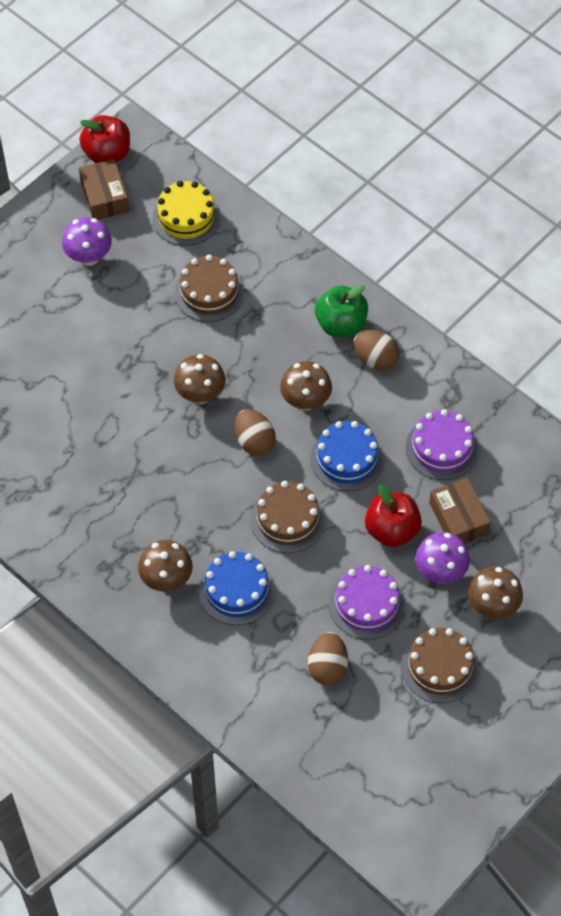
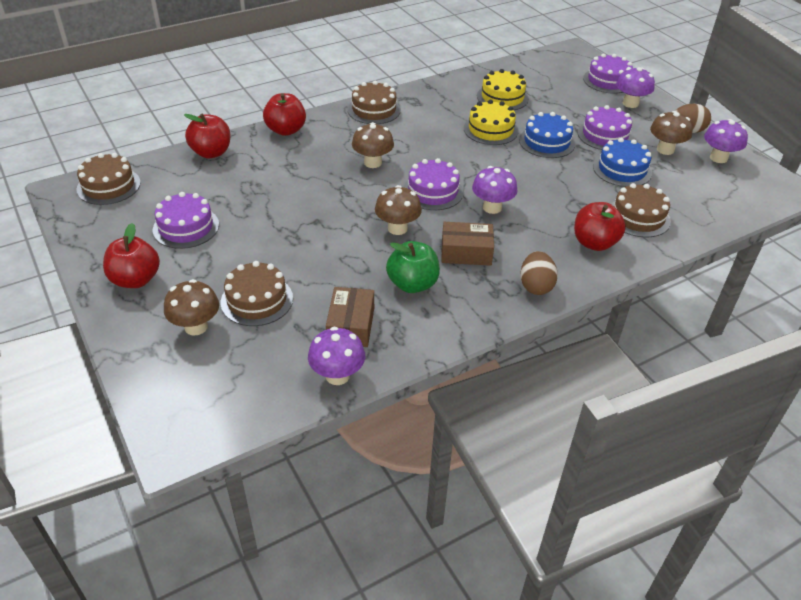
brown cake: [174,255,244,322] [251,481,325,553] [401,628,479,703] = 3 -> [76,153,141,205] [221,261,293,326] [348,81,401,124] [611,183,671,238] = 4
brown egg: [235,409,276,456] [308,632,348,685] [353,330,400,371] = 3 -> [520,251,558,295] [675,104,711,133] = 2
purple cake: [329,565,405,640] [406,409,479,480] = 2 -> [152,192,219,249] [404,158,464,210] [578,105,633,150] [583,54,633,94] = 4
purple mushroom: [62,217,112,266] [415,532,470,584] = 2 -> [308,327,365,385] [472,166,517,214] [616,67,655,108] [704,119,748,163] = 4
red apple: [79,115,130,163] [365,485,422,547] = 2 -> [103,223,160,288] [184,114,230,158] [263,93,306,136] [574,202,626,251] = 4
yellow cake: [152,181,221,246] = 1 -> [464,100,519,145] [477,69,529,110] = 2

